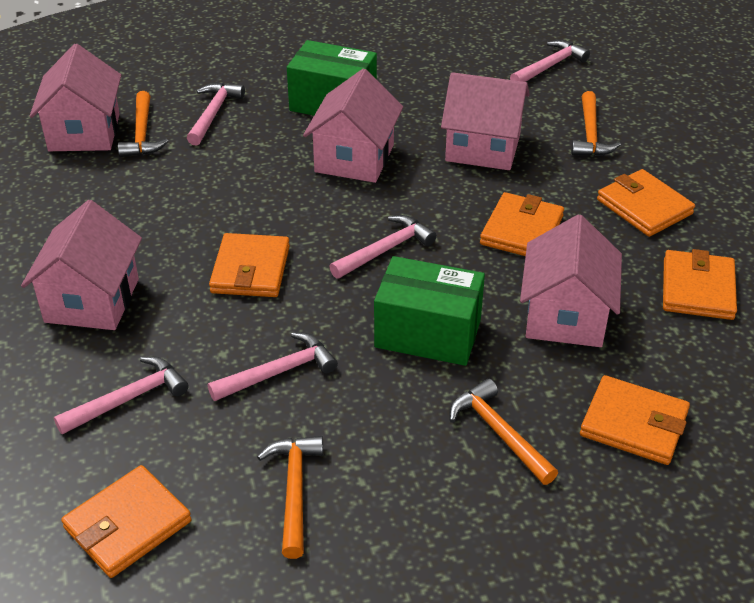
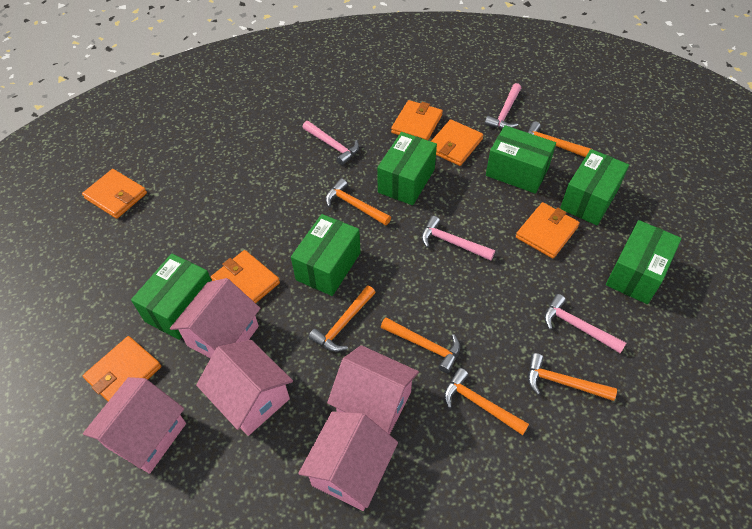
green box: [287,40,377,116] [374,256,485,366] = 2 -> [131,254,211,340] [291,214,361,296] [377,132,437,205] [486,125,556,194] [560,149,629,226] [606,220,682,304] = 6
orange hammer: [118,91,169,157] [257,436,323,559] [449,378,558,485] [571,91,621,156] = 4 -> [309,286,376,352] [326,178,391,226] [381,318,460,373] [444,368,529,435] [527,121,591,157] [528,353,617,401] = 6
pink hammer: [54,356,188,435] [187,83,245,146] [208,332,338,401] [329,215,437,279] [510,40,590,82] = 5 -> [302,121,359,165] [422,216,495,261] [485,83,521,129] [544,294,626,353] = 4

